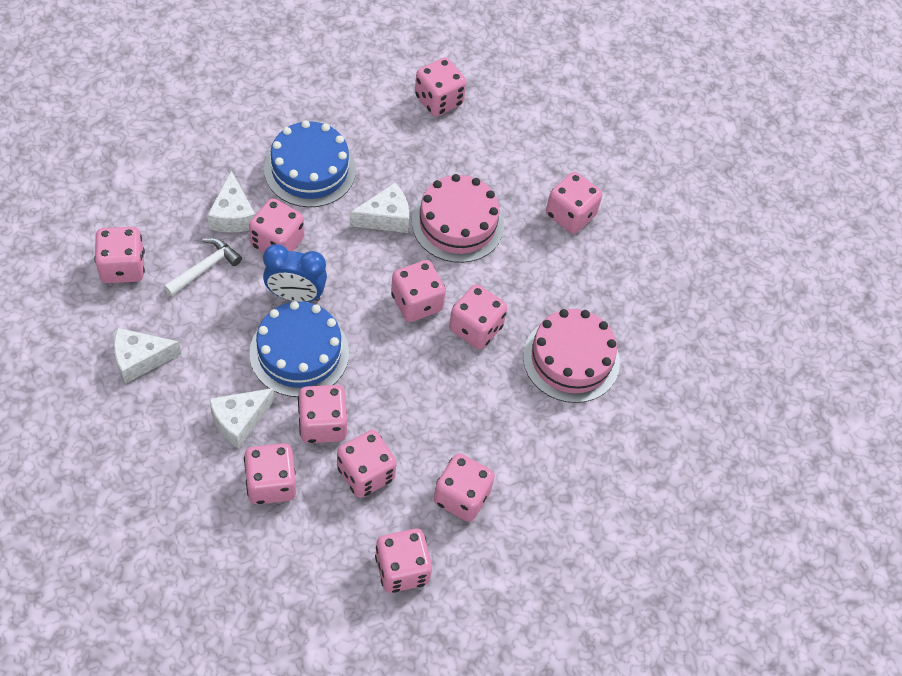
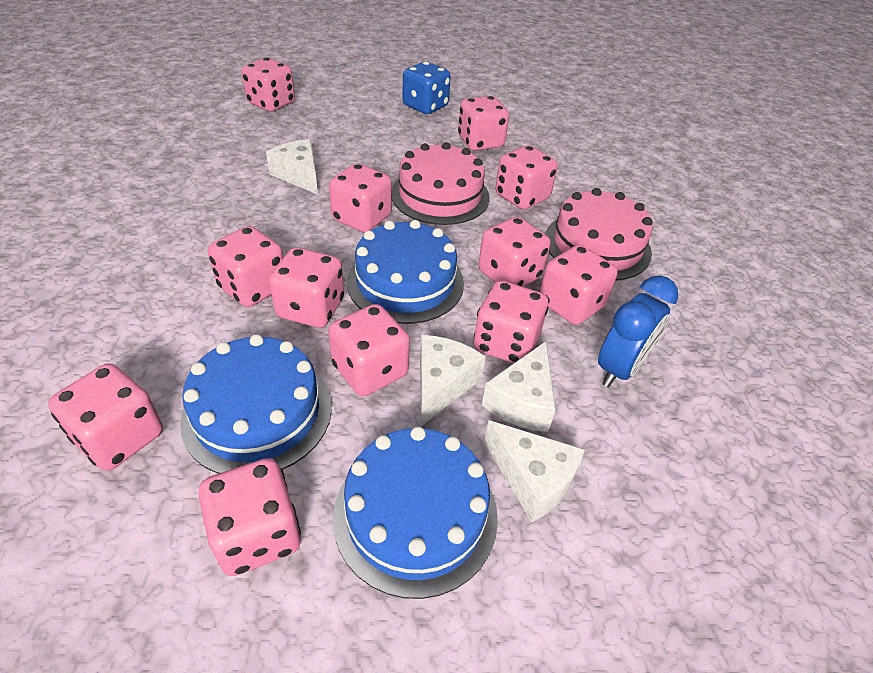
blue cake: [249,301,349,397] [264,120,356,207] = 2 -> [180,334,332,474] [333,426,498,599] [347,220,464,324] = 3
blue dice: none = 0 -> [402,62,451,114] = 1
pink dice: [94,227,145,283] [244,443,296,504] [249,198,304,253] [298,385,347,443] [337,430,397,498] [375,529,432,593] [391,260,446,322] [415,58,466,117] [434,453,495,522] [449,284,507,349] [546,172,603,234] = 11 -> [48,363,163,471] [198,458,301,576] [208,226,284,307] [241,58,295,112] [269,247,344,328] [328,304,410,396] [329,163,392,232] [458,96,509,151] [474,280,549,363] [478,217,550,287] [495,145,558,210] [540,245,618,325] = 12
white hammer: [164,238,242,296] = 1 -> none = 0

